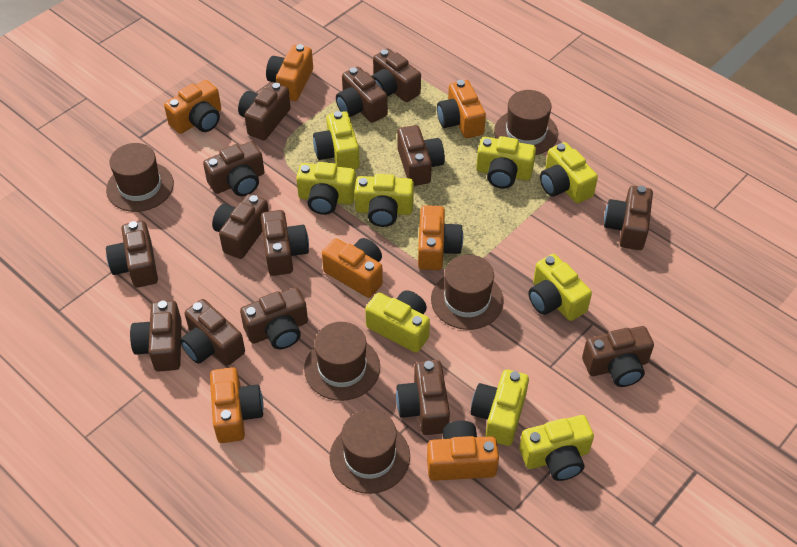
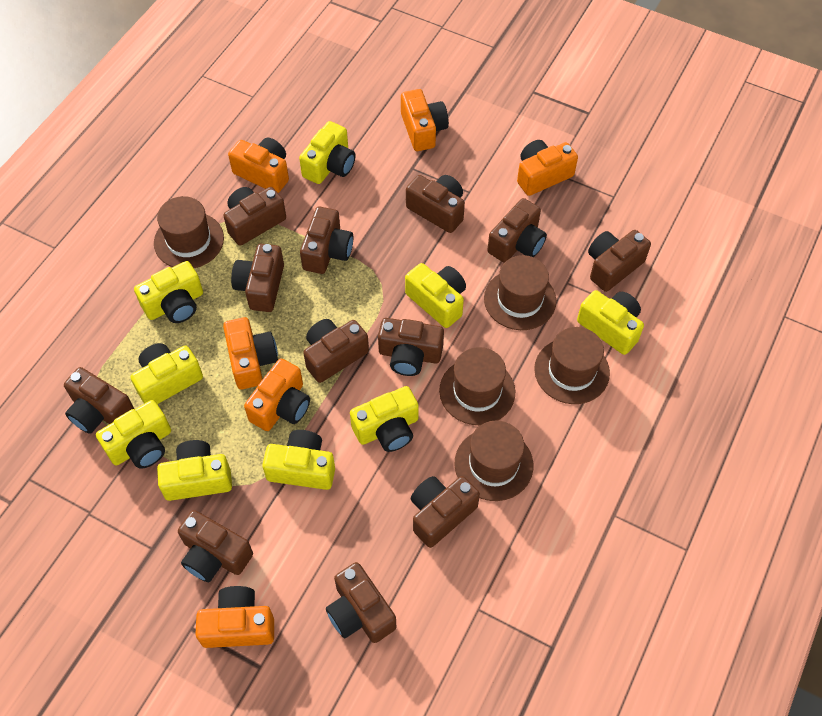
brown camera: [106,221,158,288] [130,300,182,372] [180,299,245,366] [203,141,265,196] [212,194,269,259] [238,82,291,140] [240,287,308,349] [261,210,309,276] [336,67,388,123] [371,48,421,102] [396,360,450,435] [397,125,445,186] [582,326,654,387] [604,186,653,250] = 14 -> [64,367,134,434] [178,510,253,582] [223,187,286,246] [231,244,284,312] [300,207,353,274] [303,319,369,383] [326,562,396,643] [378,318,444,376] [406,175,465,233] [411,476,480,548] [487,198,547,263] [588,230,651,292] = 12
orange camera: [164,80,221,134] [210,367,264,443] [266,44,313,101] [322,238,383,298] [418,205,463,270] [427,421,499,481] [437,80,486,138] = 7 -> [195,586,274,648] [223,317,278,390] [228,138,289,193] [244,358,310,431] [401,89,449,151] [517,140,578,196] = 6

